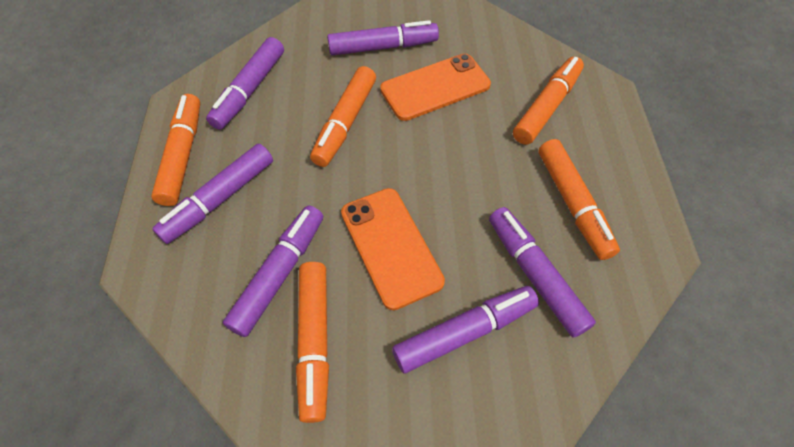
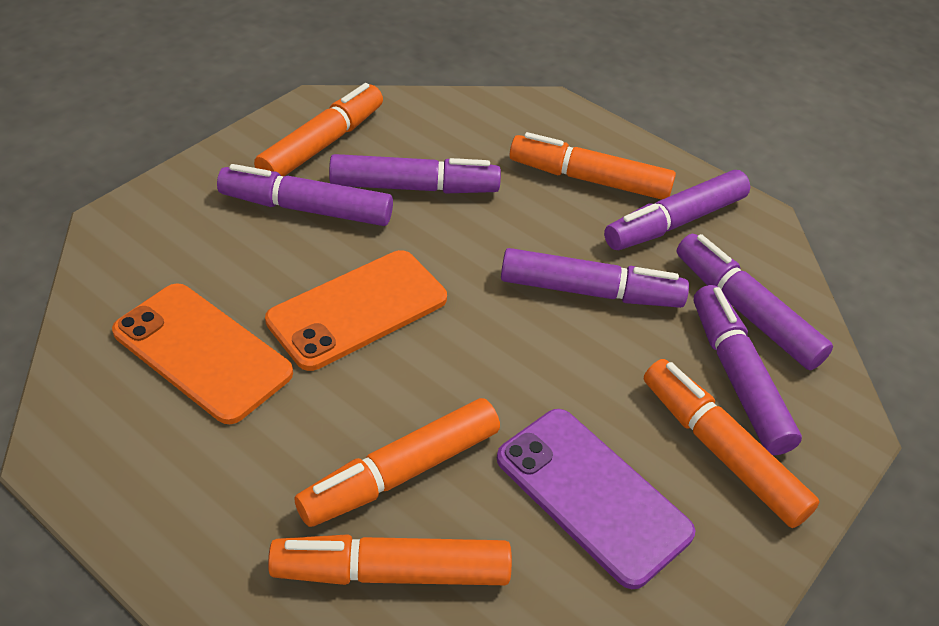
purple phone: none = 0 -> [497,409,695,589] = 1

